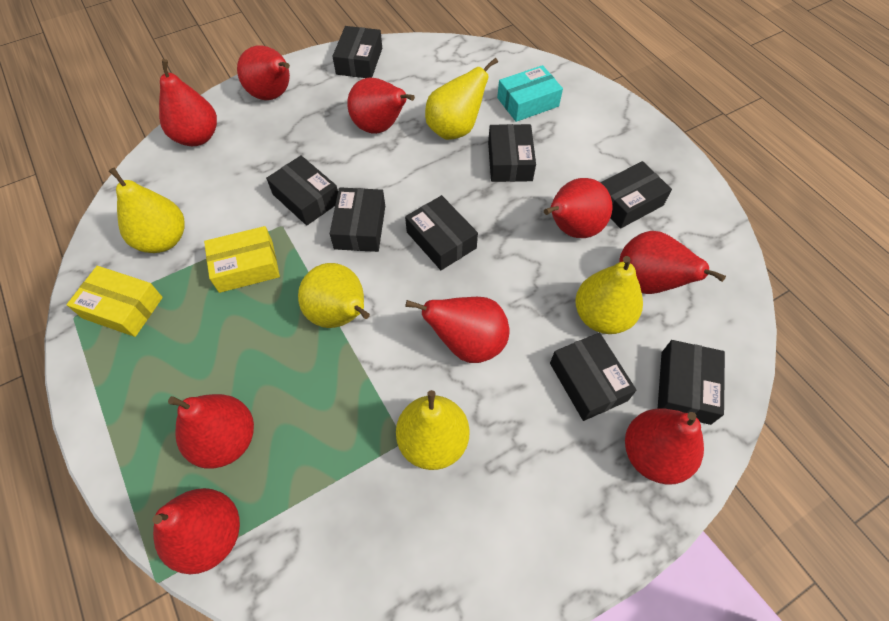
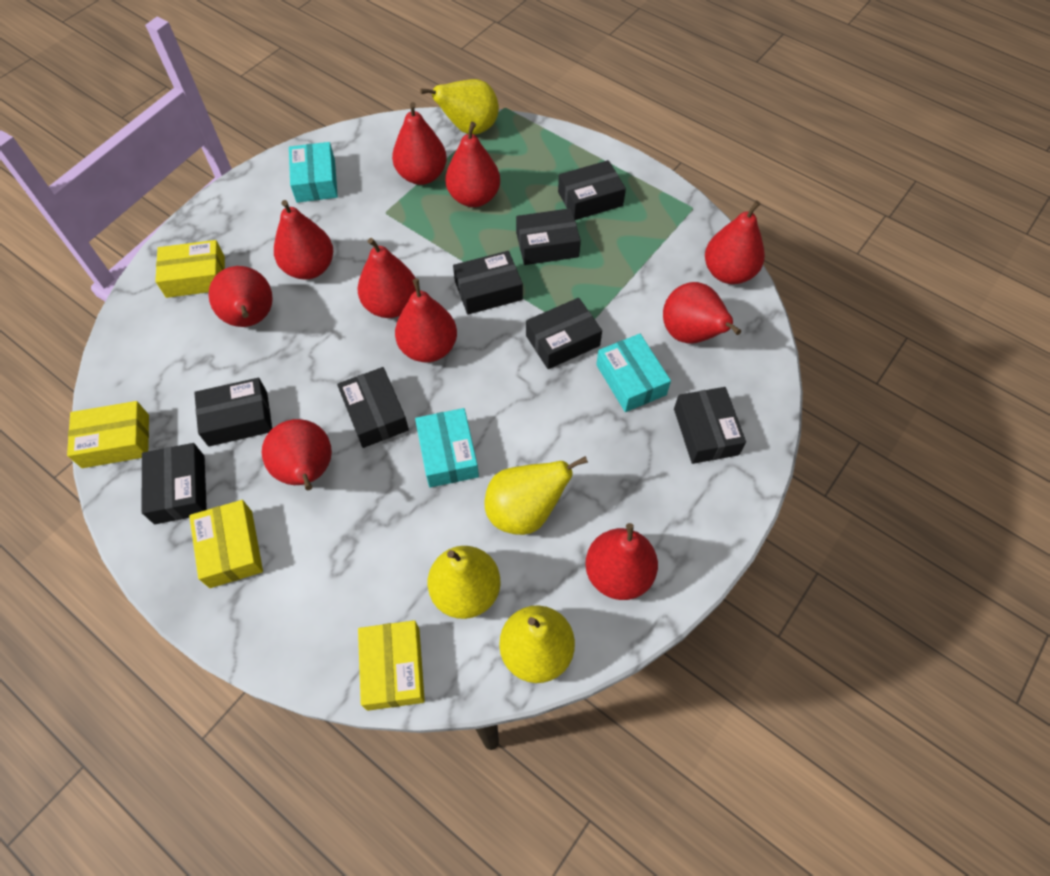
red pear: [152,488,240,574] [159,59,217,146] [168,394,254,469] [237,45,290,100] [347,77,415,134] [405,297,509,363] [544,178,613,238] [619,231,726,294] [625,408,704,485] = 9 -> [208,266,273,327] [262,419,332,490] [274,200,333,279] [358,238,416,318] [392,102,447,185] [395,279,457,362] [446,122,500,207] [585,523,658,600] [663,282,741,343] [705,201,765,284] = 10
turquoise box: [497,65,563,122] = 1 -> [289,142,338,203] [415,408,479,488] [596,334,671,412] = 3
yellow box: [66,266,163,337] [204,226,280,293] = 2 -> [67,401,149,468] [155,240,225,298] [189,500,263,588] [358,620,425,711] = 4
yellow pear: [109,168,185,253] [298,263,370,328] [396,390,470,470] [425,58,498,140] [575,256,643,334] = 5 -> [420,79,499,135] [428,546,501,619] [484,456,588,535] [499,605,575,683] = 4

